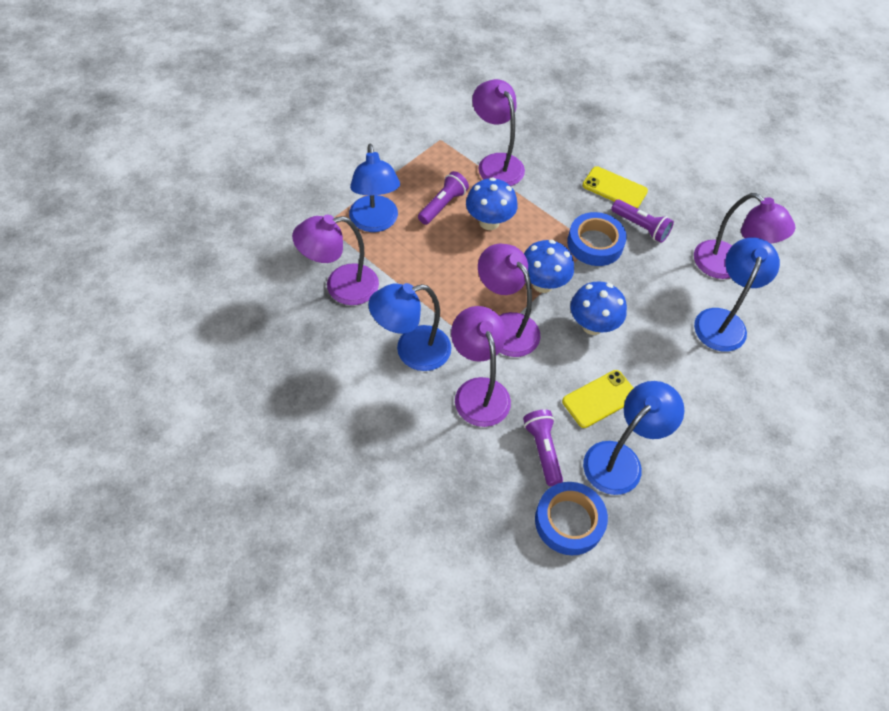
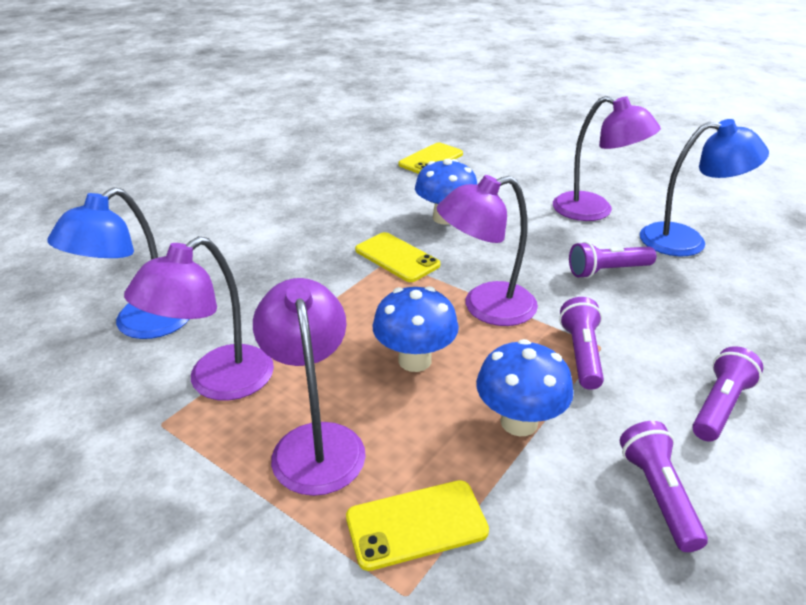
blue lamp: [349,144,400,232] [368,283,452,371] [583,381,684,495] [694,238,780,352] = 4 -> [47,187,189,339] [640,119,769,256] = 2
blue tape: [535,482,608,555] [567,212,627,266] = 2 -> none = 0
purple flashlight: [418,171,469,225] [523,409,563,486] [611,199,674,243] = 3 -> [559,297,604,390] [569,241,656,278] [620,421,708,552] [692,346,763,442] = 4
purple lamp: [292,215,379,305] [451,306,511,427] [472,79,525,186] [478,244,540,357] [694,193,795,279] = 5 -> [124,236,274,401] [253,278,366,496] [437,175,538,326] [553,96,661,221] = 4
yellow phone: [562,370,633,428] [582,166,648,209] = 2 -> [346,480,489,571] [355,232,440,282] [398,143,463,174] = 3

